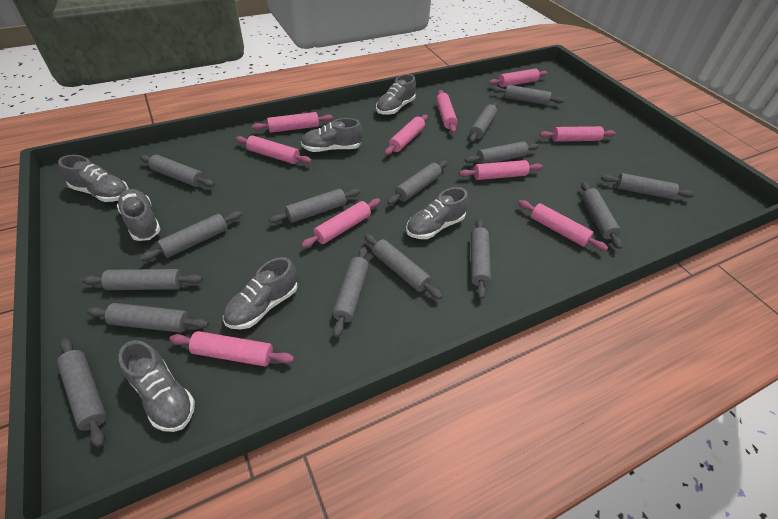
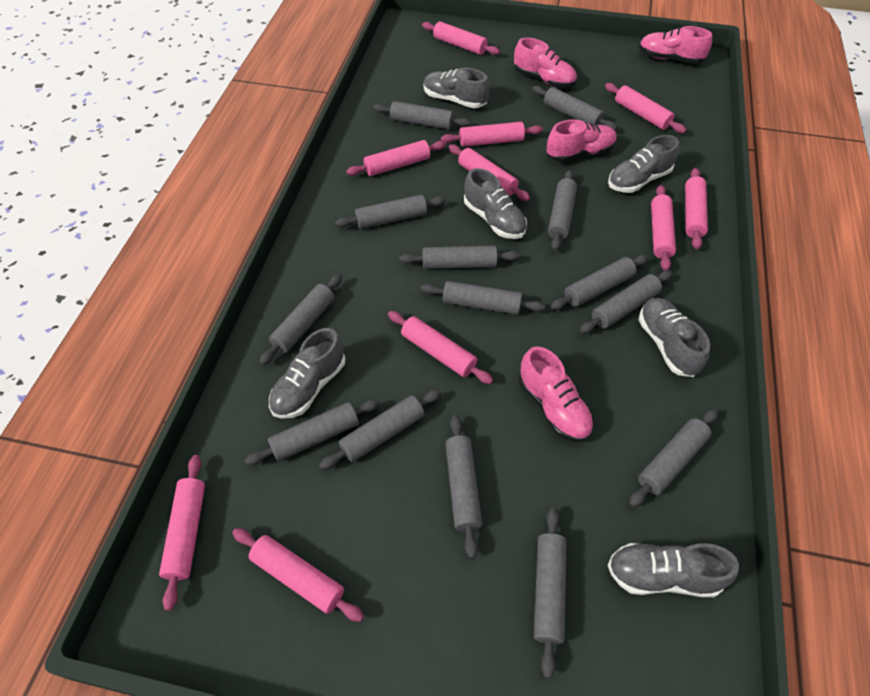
grey rolling pin: [57,338,107,447] [82,269,202,290] [87,303,209,333] [140,155,215,187] [140,211,242,261] [269,189,360,223] [333,247,369,337] [364,234,442,299] [387,161,448,205] [465,141,539,164] [469,102,497,142] [471,219,491,299] [492,85,564,105] [581,182,622,249] [601,173,694,199] = 15 -> [244,399,380,465] [259,274,342,365] [319,389,441,470] [335,195,446,229] [373,101,471,130] [400,245,520,269] [421,281,545,315] [445,415,482,559] [532,86,617,130] [534,507,567,678] [548,170,577,251] [550,255,649,310] [579,271,672,334] [629,409,718,507] = 14
grey shoe: [58,155,129,202] [117,189,161,241] [118,340,195,432] [223,257,298,329] [301,118,363,152] [376,74,416,115] [406,187,468,239] = 7 -> [269,328,345,419] [423,68,490,108] [464,168,527,239] [608,135,679,193] [608,543,739,597] [639,298,710,377] = 6
pink shoe: none = 0 -> [514,38,577,88] [519,347,594,442] [547,119,617,162] [639,26,712,64] = 4

